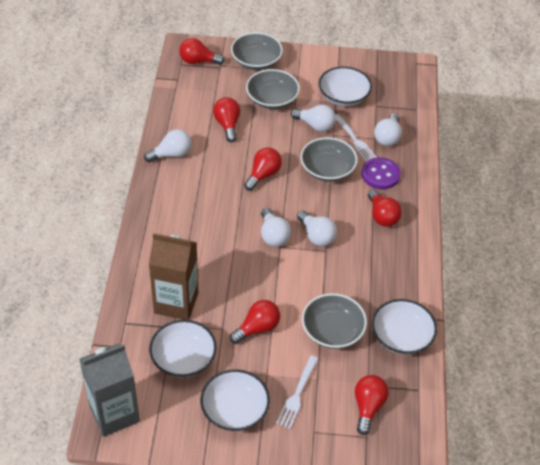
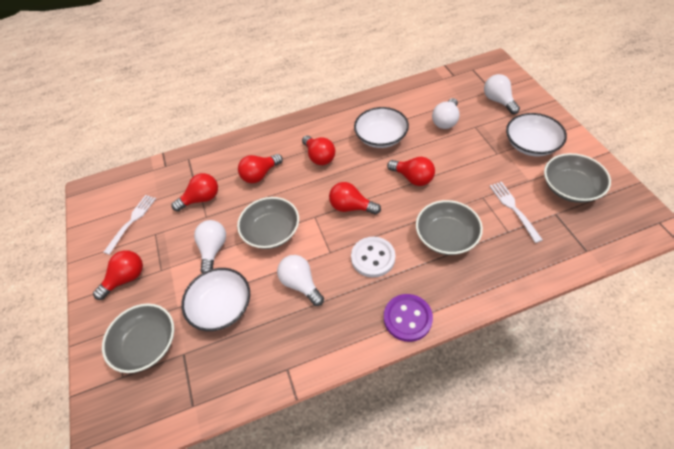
brown carton: [149,233,199,320] = 1 -> none = 0
grey carton: [79,344,140,437] = 1 -> none = 0
white bowl: [149,320,217,378] [200,369,270,431] [319,67,372,106] [372,299,437,355] = 4 -> [181,268,250,331] [354,107,409,148] [506,113,567,156] = 3
white button: none = 0 -> [351,237,395,278] = 1
white light bulb: [144,129,191,162] [261,208,291,247] [291,105,336,132] [297,210,337,246] [374,113,402,146] = 5 -> [194,220,226,273] [277,255,324,306] [432,98,459,129] [484,74,520,114] = 4

